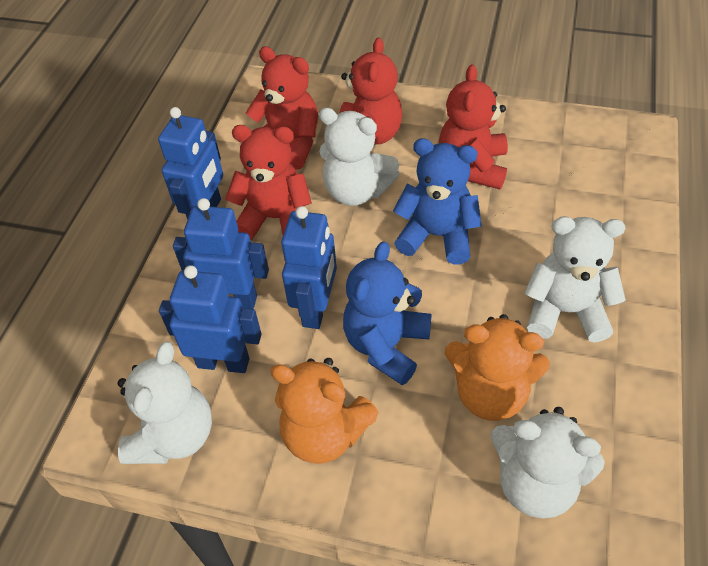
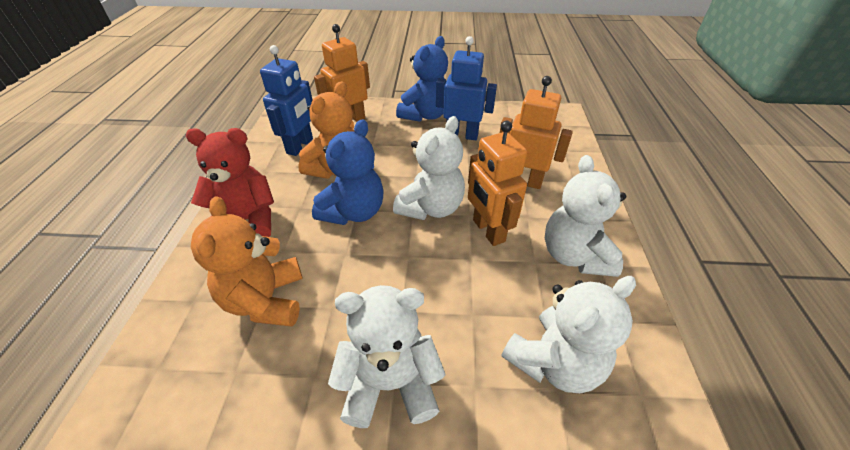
blue robot: [158,107,223,220] [159,265,262,373] [173,198,269,309] [281,206,337,329] = 4 -> [260,45,313,156] [436,36,497,140] = 2
orange robot: none = 0 -> [314,24,370,122] [468,121,527,246] [500,76,573,189] = 3
red teddy bear: [225,125,312,240] [246,46,318,170] [339,38,402,144] [439,65,508,189] = 4 -> [185,128,274,237] = 1

